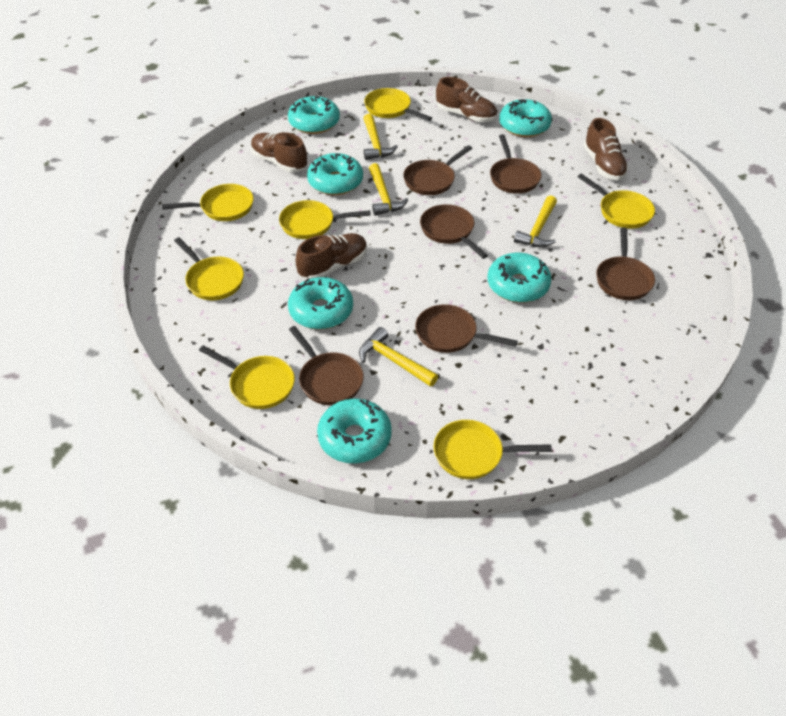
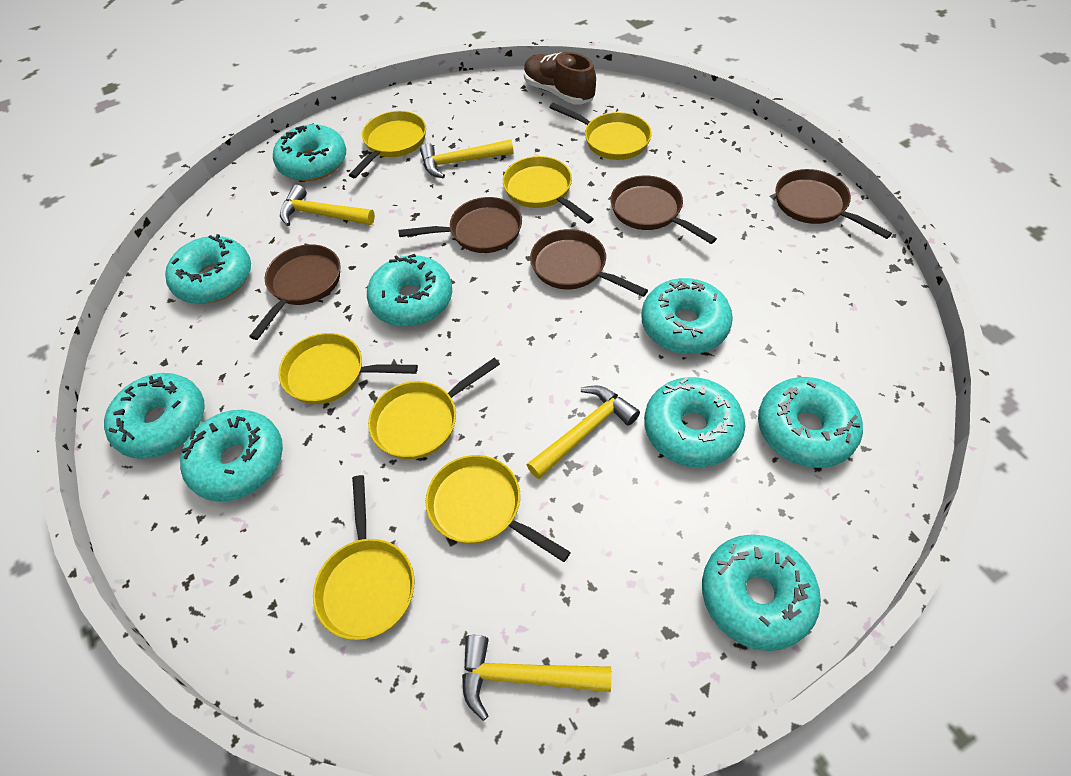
brown pan: [289,326,364,405] [403,145,472,195] [415,304,518,353] [420,204,488,259] [490,134,541,194] [596,227,655,300] = 6 -> [249,244,341,340] [398,197,522,253] [530,229,648,297] [611,176,717,244] [775,169,892,239] = 5
brown shoe: [251,132,308,172] [296,233,367,279] [436,77,497,122] [584,118,629,180] = 4 -> [524,52,596,105] = 1
turquoise donut: [288,96,340,134] [288,277,353,330] [307,153,363,195] [317,398,392,463] [487,253,552,303] [499,99,552,137] = 6 -> [104,373,205,459] [165,234,251,304] [180,410,283,502] [273,124,346,181] [367,254,452,327] [641,278,733,354] [644,377,745,467] [702,535,821,651] [758,377,863,468] = 9

